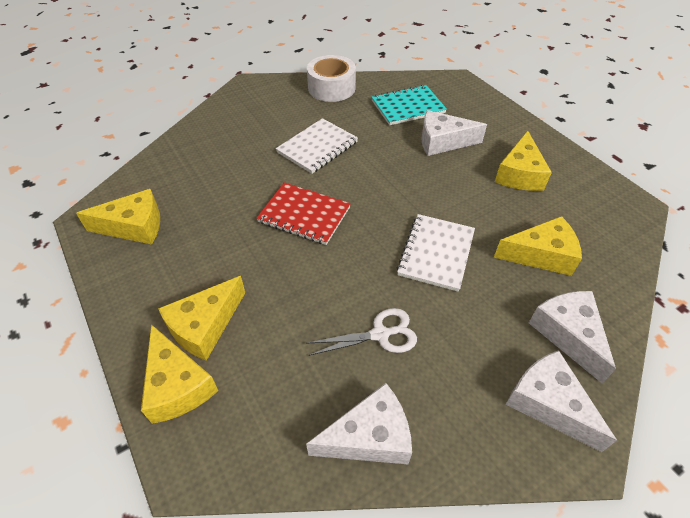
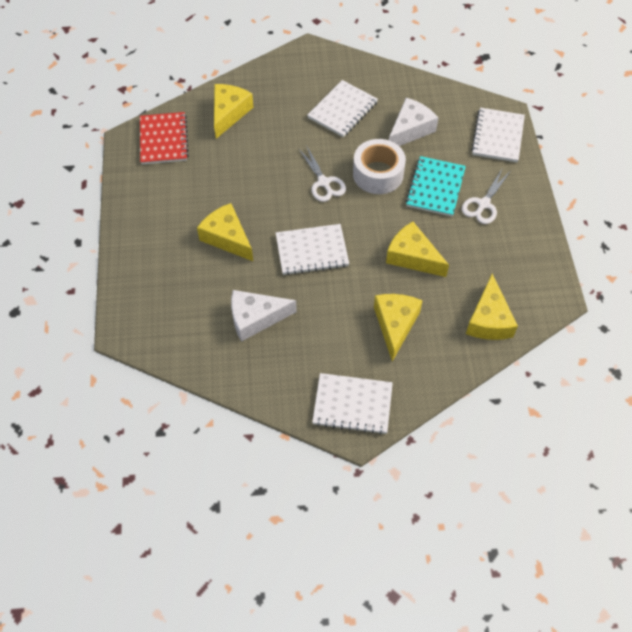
white cheese: [306,383,412,464] [422,110,487,156] [506,350,617,452] [529,291,616,383] = 4 -> [231,290,297,342] [389,98,438,146] = 2
white notebook: [276,118,358,174] [397,214,475,292] = 2 -> [276,224,349,275] [307,80,378,137] [312,373,393,435] [471,108,525,162] = 4
white scissors: [307,308,417,356] = 1 -> [298,145,346,202] [462,169,510,224] = 2

